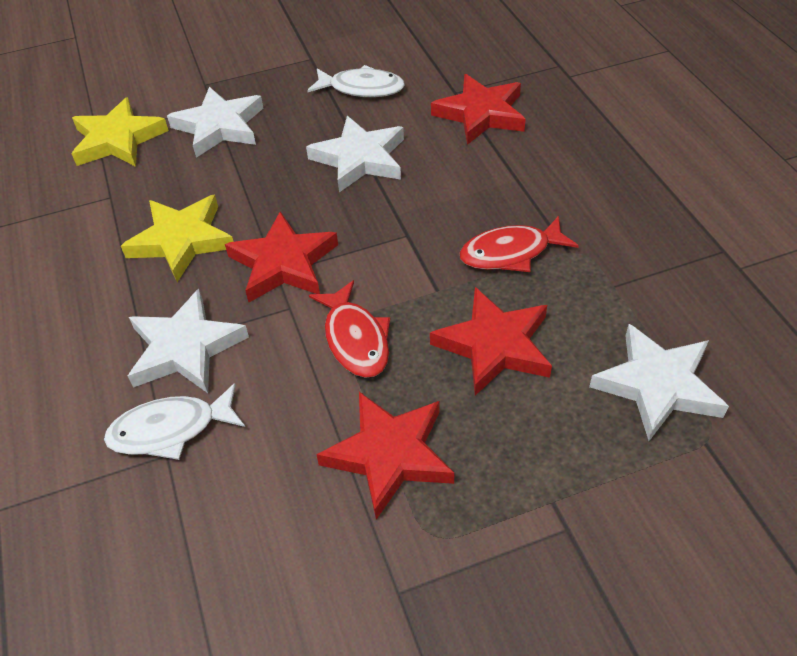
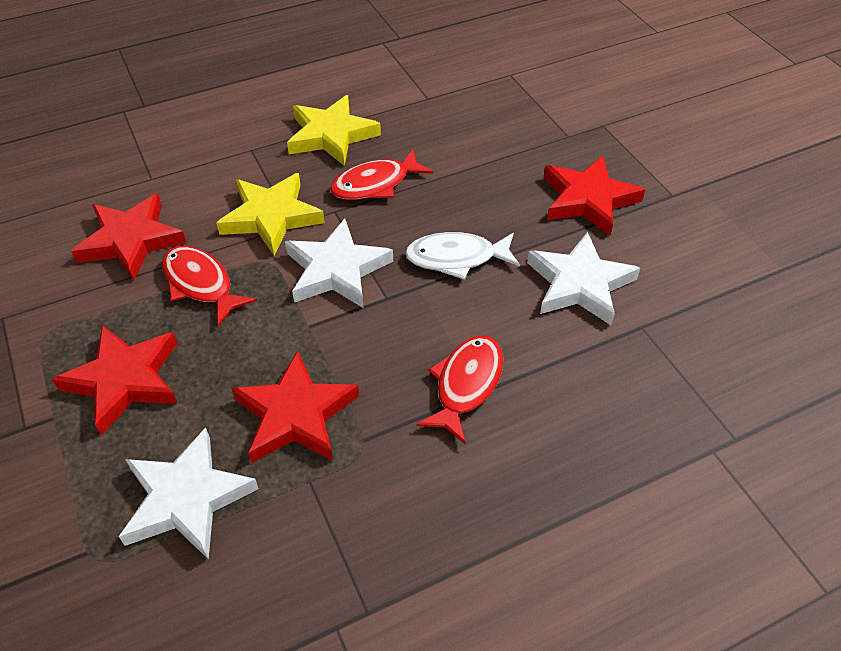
red fish: [309,280,390,378] [460,216,579,272] = 2 -> [162,246,257,326] [330,149,433,200] [416,335,503,444] = 3
white fish: [104,383,245,460] [307,65,405,97] = 2 -> [405,232,520,280] = 1
white star: [128,289,249,393] [167,87,263,158] [306,116,404,192] [589,324,729,441] = 4 -> [118,427,259,560] [285,219,393,308] [527,232,640,325] = 3

